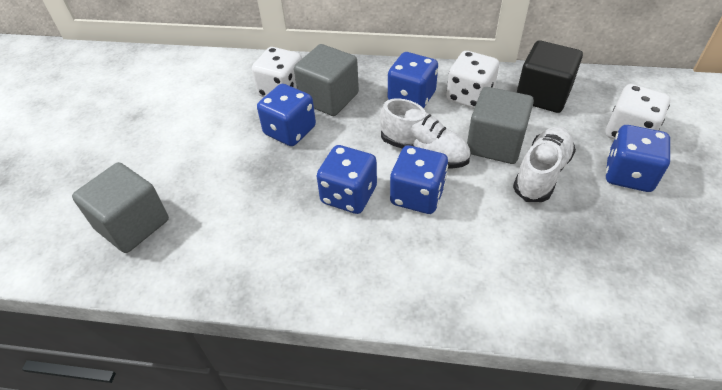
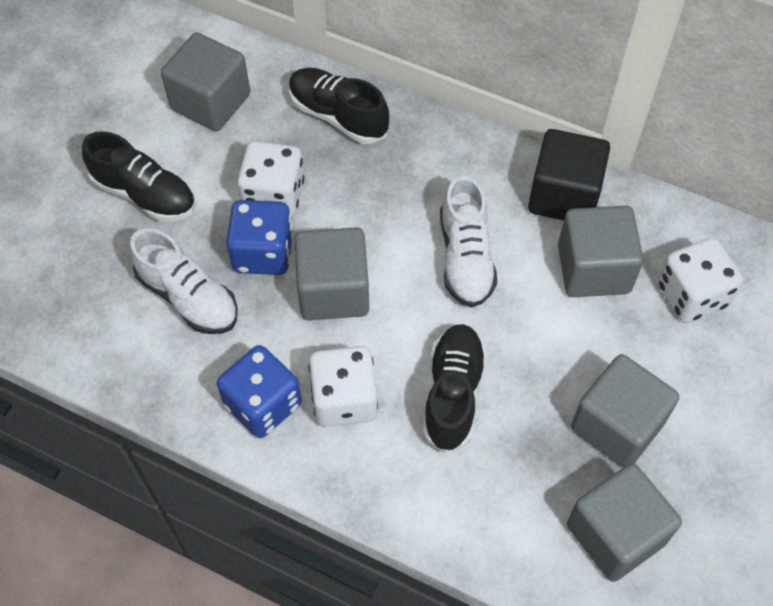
black shoe: none = 0 -> [82,131,196,222] [289,68,389,144] [423,324,487,453] = 3
blue dice: [257,84,316,146] [317,145,377,214] [388,52,438,109] [390,145,448,214] [606,125,670,192] = 5 -> [217,345,302,438] [226,200,293,275] = 2
grey cube: [72,162,169,253] [294,44,359,116] [467,87,534,164] = 3 -> [161,33,250,131] [295,227,369,320] [558,206,644,297] [567,463,682,582] [571,354,679,468] = 5

